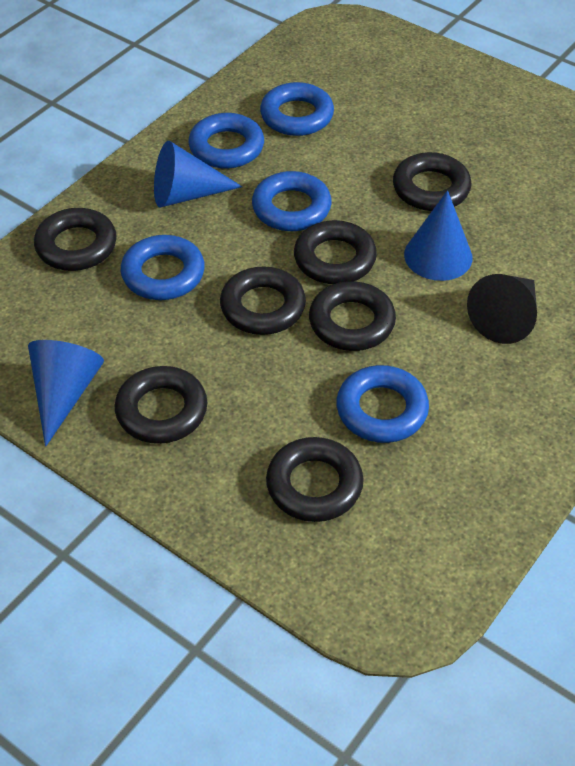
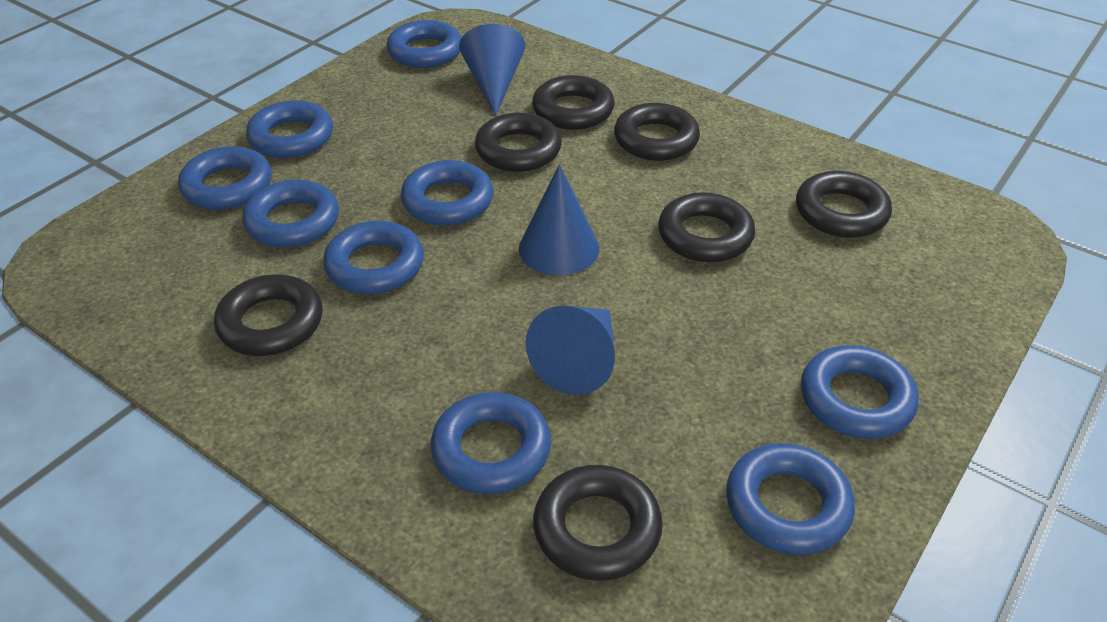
black cone: [467,274,537,344] = 1 -> none = 0
blue ring: [121,235,205,300] [188,113,264,169] [252,171,332,231] [260,82,334,136] [336,365,429,443] = 5 -> [178,146,272,210] [242,179,339,248] [246,100,333,158] [323,221,424,294] [387,20,462,68] [401,160,493,226] [430,392,551,494] [726,443,855,555] [801,345,919,439] = 9

